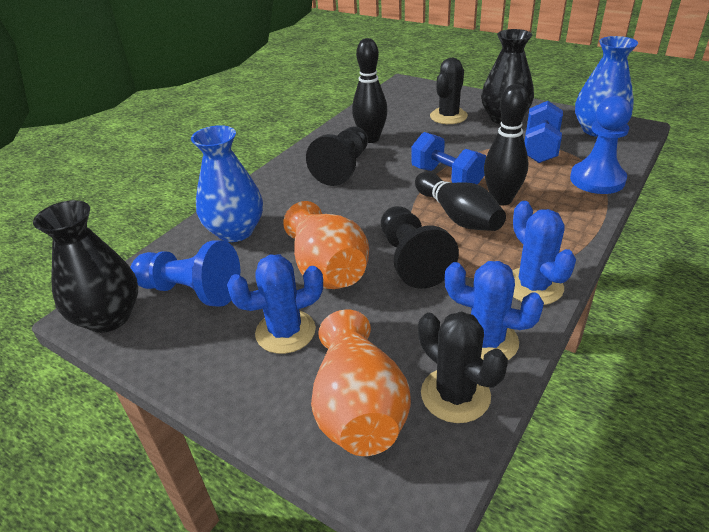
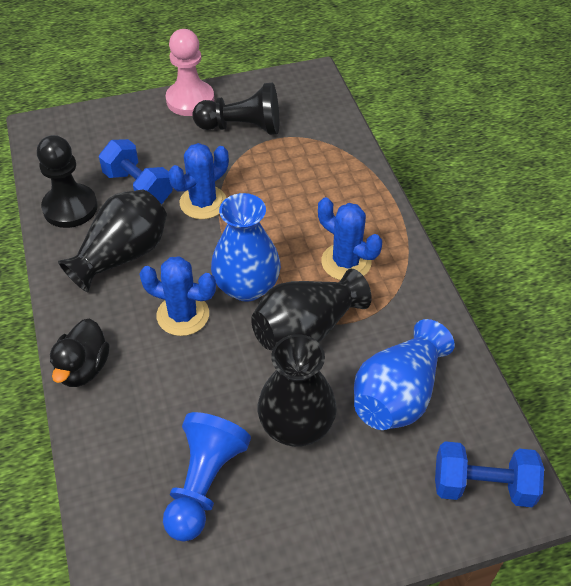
black bowling pin: [352,38,388,143] [415,172,506,231] [484,84,529,205] = 3 -> none = 0
black cactus: [418,311,508,423] [430,58,468,124] = 2 -> none = 0
black duck: none = 0 -> [50,318,109,387] = 1
black vase: [33,200,138,333] [481,29,534,125] = 2 -> [58,190,167,292] [251,269,372,350] [258,334,337,447] = 3
blue pawn: [130,240,240,307] [570,96,632,194] = 2 -> [163,412,251,542] = 1
orange vase: [283,201,369,289] [311,309,411,456] = 2 -> none = 0
pink pawn: none = 0 -> [166,29,214,116] = 1

